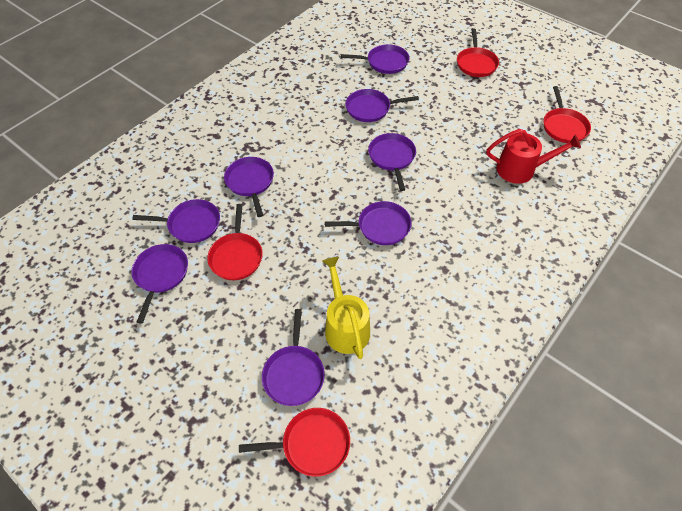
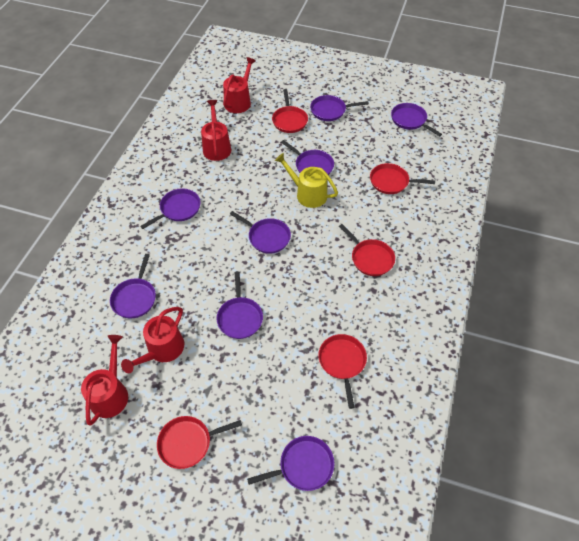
red pan: [207,204,263,280] [239,408,350,477] [457,28,499,77] [544,86,591,143] = 4 -> [157,416,242,469] [272,89,308,133] [318,334,367,409] [339,224,395,276] [370,163,435,194] = 5
red watering can: [486,129,581,184] = 1 -> [81,335,128,425] [121,307,184,373] [201,100,231,161] [223,57,256,113] = 4

